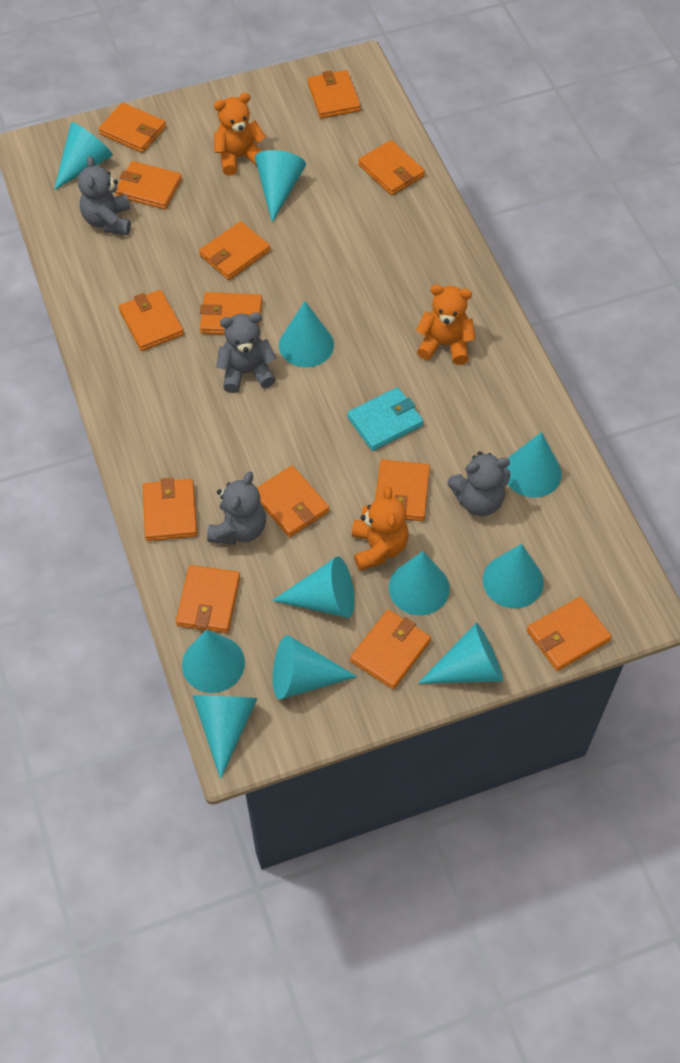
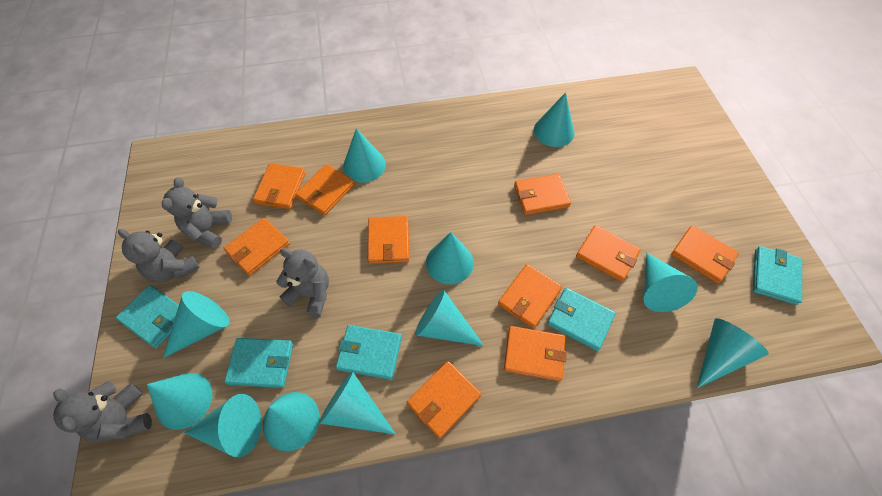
orange teddy bear: [214,93,266,176] [352,486,409,571] [416,285,476,365] = 3 -> none = 0
orange wallet: [98,103,166,153] [115,161,182,209] [119,290,184,351] [143,478,197,541] [176,565,240,633] [199,221,270,280] [200,292,262,335] [257,465,329,537] [307,70,361,119] [350,610,431,689] [358,140,425,195] [375,460,430,521] [527,597,612,671] = 13 -> [224,218,290,276] [253,163,305,209] [295,164,355,215] [368,216,409,264] [407,361,481,439] [498,264,562,328] [504,326,567,381] [514,174,571,215] [576,225,641,282] [671,225,739,284] = 10
turquoise wallet: [347,387,424,451] = 1 -> [116,285,179,348] [224,338,293,388] [336,325,402,380] [547,288,615,351] [753,246,802,305] = 5

